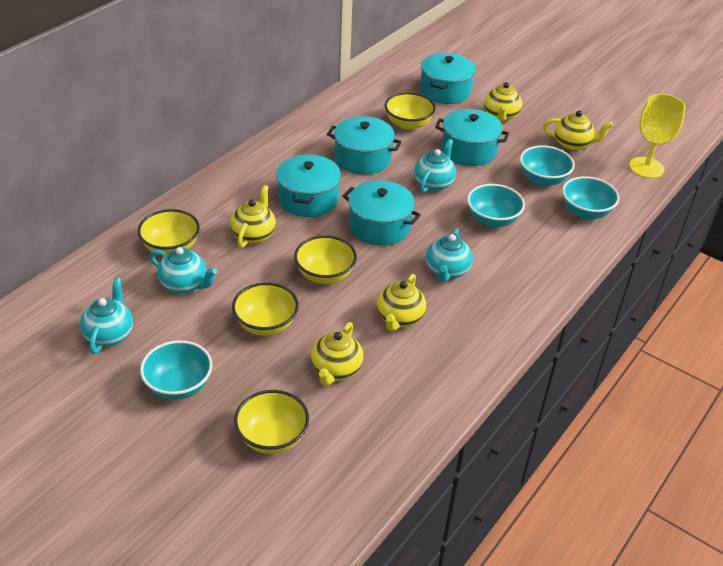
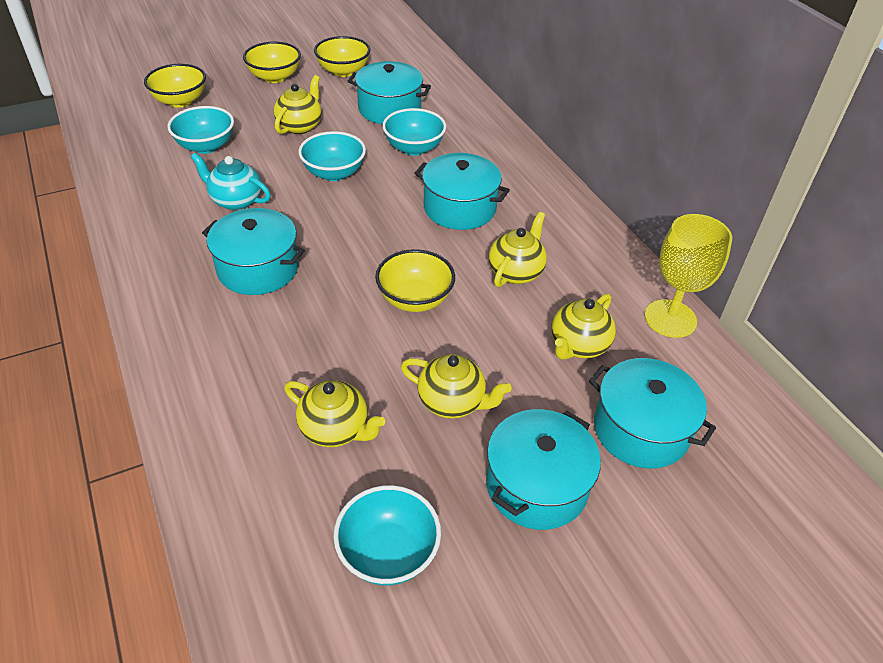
turquoise teapot: [80,278,133,354] [149,247,217,293] [414,139,456,192] [426,229,473,282] = 4 -> [191,153,271,210] = 1
yellow bowl: [138,209,200,256] [232,283,299,336] [234,390,309,454] [294,235,357,284] [385,92,436,130] = 5 -> [144,64,206,108] [243,42,301,83] [314,36,370,77] [375,249,455,312] = 4

